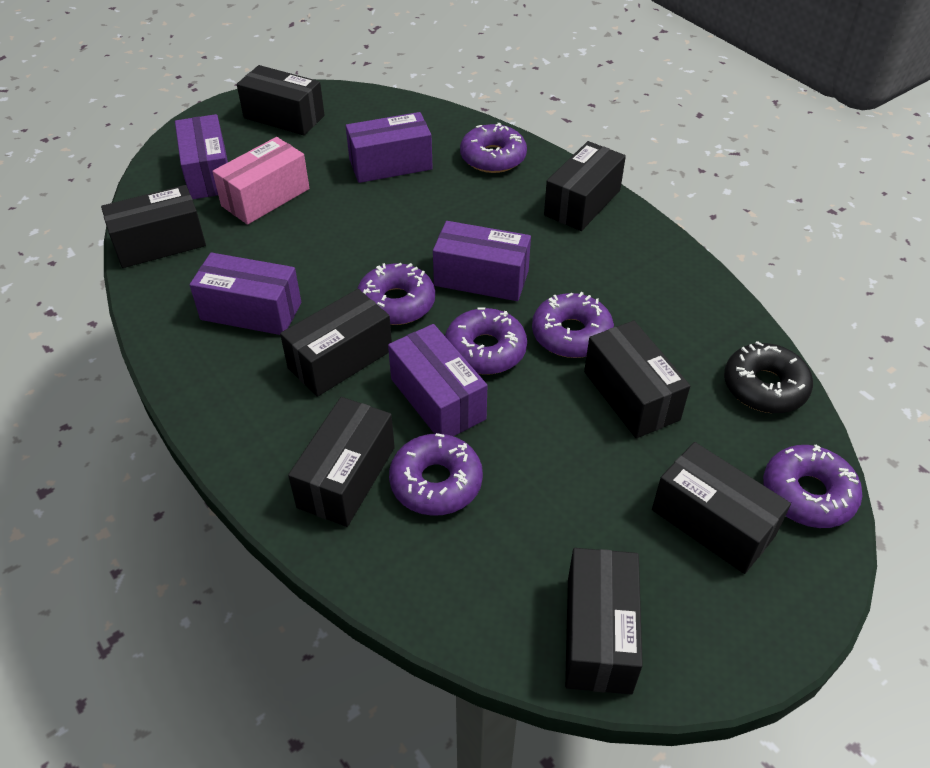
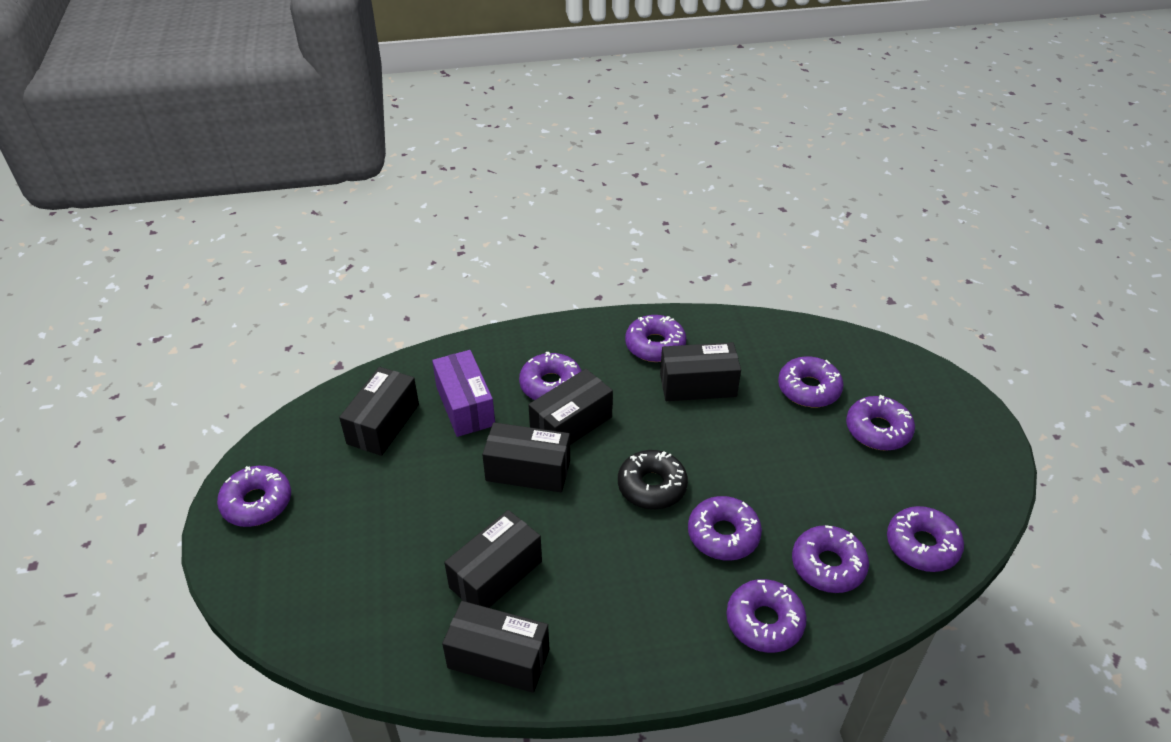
black box: [101,185,206,268] [237,65,325,135] [280,289,392,397] [288,397,395,527] [544,141,626,231] [565,548,643,695] [584,321,690,438] [652,442,791,574] = 8 -> [339,367,419,456] [442,601,549,693] [444,510,542,608] [482,422,570,492] [529,369,613,445] [660,342,741,401] = 6
pink box: [213,137,309,225] = 1 -> none = 0
purple box: [175,114,228,199] [189,252,301,335] [346,112,433,183] [388,324,487,436] [433,221,531,301] = 5 -> [432,350,495,437] = 1
purple donut: [357,263,435,325] [389,433,483,516] [445,307,527,375] [460,123,527,173] [532,292,614,358] [763,444,862,528] = 6 -> [217,466,291,527] [519,352,582,400] [625,315,687,362] [688,496,762,561] [726,579,807,653] [778,357,844,407] [792,525,869,593] [846,395,915,451] [887,506,964,572] = 9

